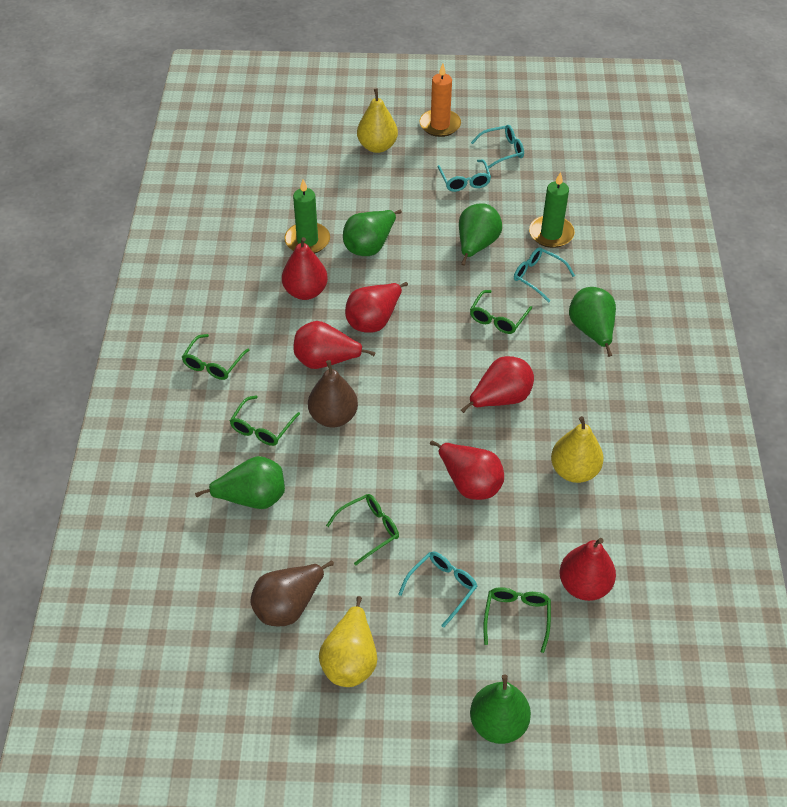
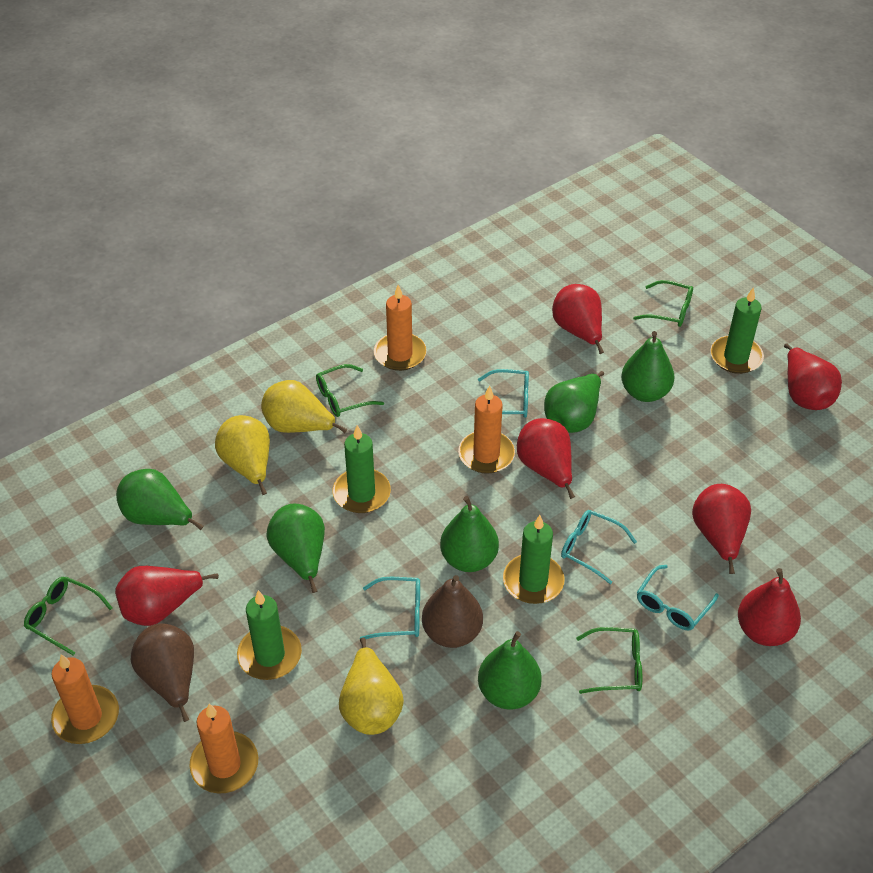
green candle: [284,179,330,254] [529,172,575,248] = 2 -> [237,590,302,680] [333,425,391,513] [503,515,565,604] [710,288,764,374] = 4
green glasses: [182,334,250,380] [230,396,300,446] [326,494,399,565] [470,290,532,334] [483,587,551,653] = 5 -> [24,577,112,656] [316,364,384,417] [576,627,642,694] [633,280,693,327] = 4
green pear: [195,456,285,509] [343,210,402,256] [459,203,502,266] [470,674,531,744] [569,287,616,357] = 5 -> [116,469,204,530] [267,504,325,593] [440,496,499,572] [478,631,542,709] [544,371,604,433] [621,331,675,402] = 6
orange candle: [419,63,461,137] = 1 -> [51,654,119,744] [189,704,258,794] [374,285,427,371] [458,385,515,474] = 4

